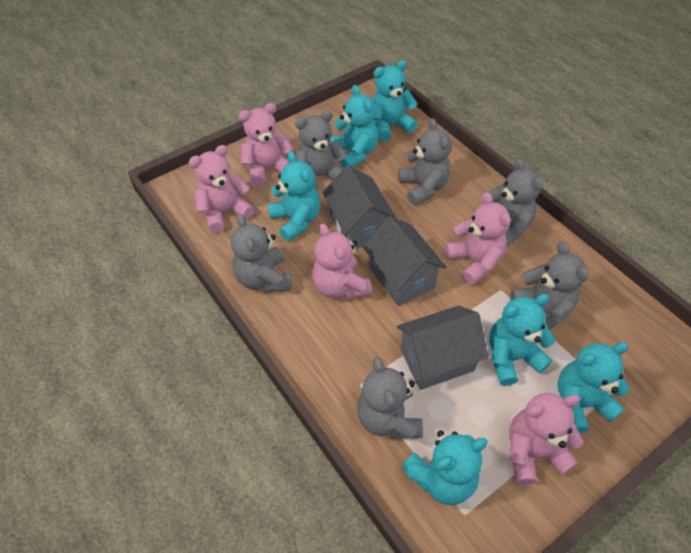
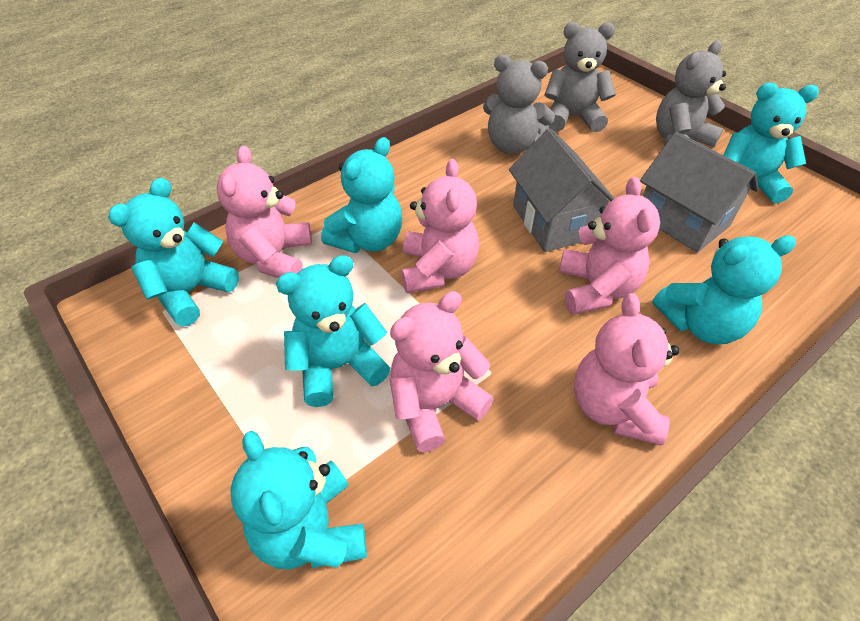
grey house: [323,165,396,249] [363,216,447,306] [397,306,489,390] = 3 -> [509,128,615,252] [640,132,758,253] = 2
grey teddy bear: [231,214,291,293] [295,110,347,191] [357,357,423,439] [398,118,452,205] [488,158,543,247] [510,242,589,330] = 6 -> [483,55,555,154] [544,22,616,132] [656,40,726,147] = 3

